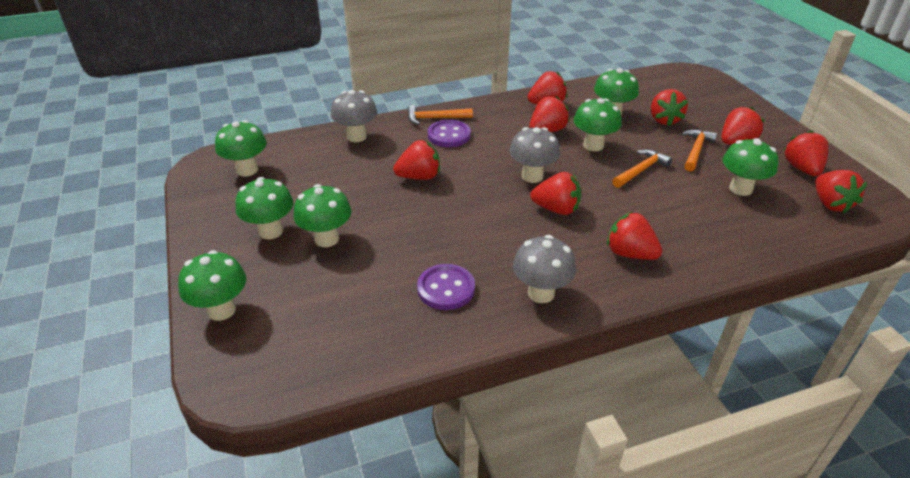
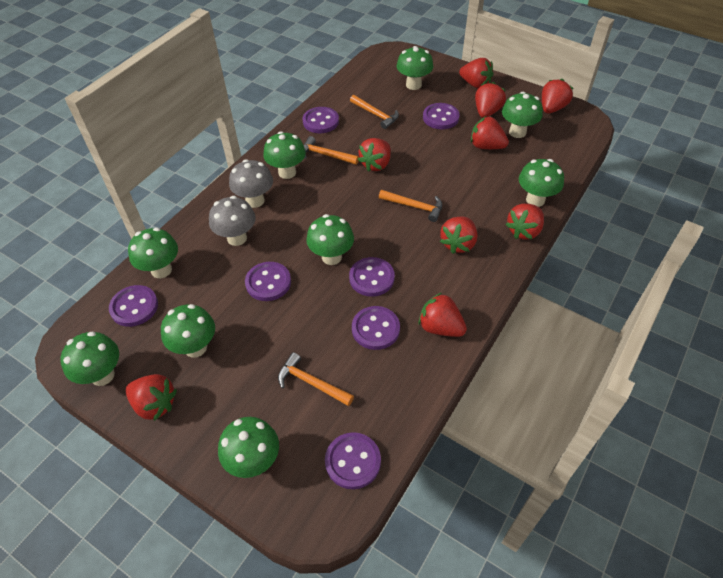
green mushroom: [178,250,246,321] [215,120,267,177] [236,177,293,239] [294,184,352,247] [574,98,622,151] [594,68,639,116] [723,138,778,196] = 7 -> [60,331,119,386] [128,228,178,278] [161,304,215,358] [218,417,279,478] [263,131,306,179] [306,214,354,265] [397,46,433,90] [502,92,543,138] [519,159,564,207] = 9
grey mushroom: [331,90,377,142] [509,127,560,183] [513,235,576,303] = 3 -> [209,196,255,246] [229,159,273,208] = 2
orange hammer: [407,105,473,125] [612,149,672,188] [682,129,717,172] = 3 -> [278,352,354,406] [304,136,359,165] [350,95,399,129] [379,190,442,222] = 4
purple button: [417,264,475,310] [428,120,471,147] = 2 -> [109,285,158,327] [245,262,291,301] [303,107,339,133] [325,432,381,489] [349,257,395,297] [352,306,400,350] [423,103,460,129] = 7

